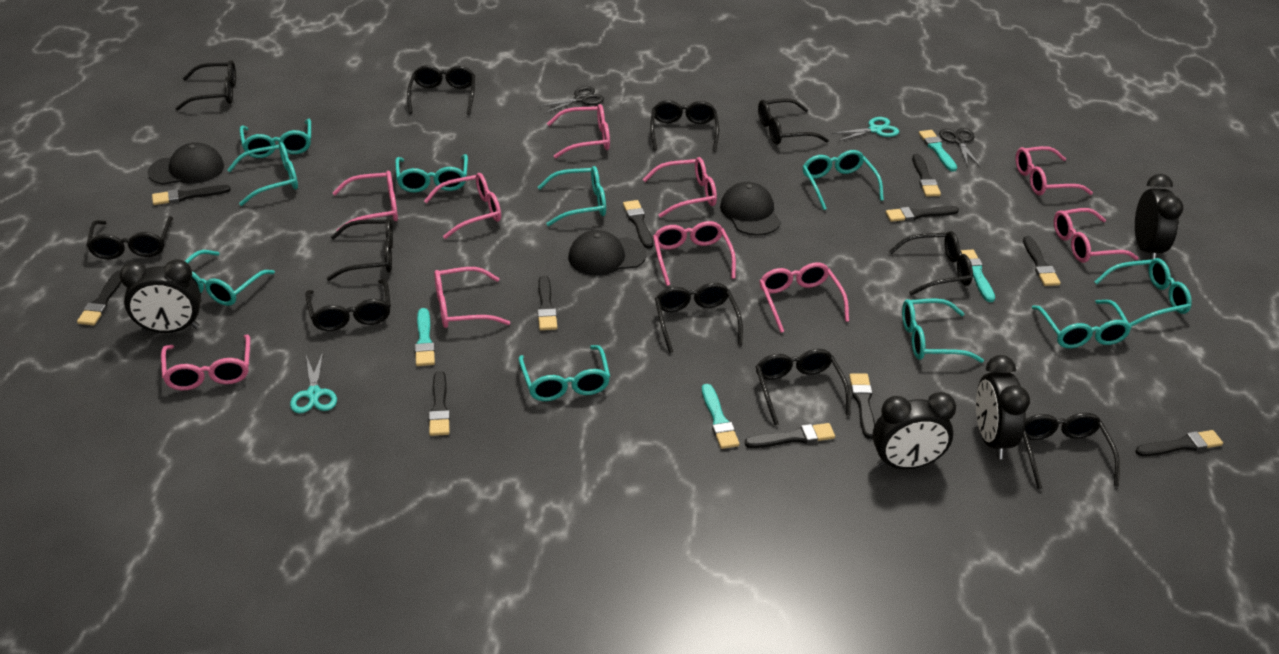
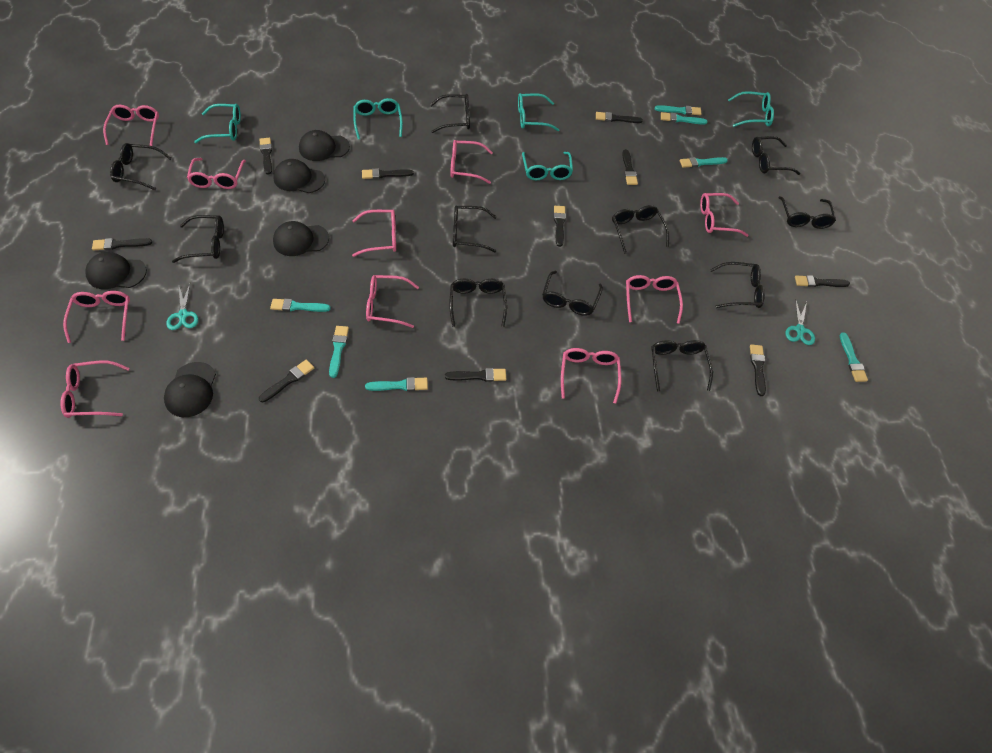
black brush: [77,270,122,326] [152,185,231,205] [429,371,450,436] [537,276,557,330] [623,200,653,249] [745,423,835,448] [849,373,875,439] [886,206,959,222] [912,153,941,197] [1023,236,1060,286] [1135,430,1223,457] = 11 -> [92,238,152,251] [259,138,272,175] [259,359,314,402] [362,168,414,179] [445,368,506,382] [554,206,566,247] [596,112,643,123] [622,149,638,185] [750,344,766,396] [795,275,850,287] = 10
black cap: [147,142,224,185] [568,230,647,276] [720,182,781,236] = 3 -> [85,252,147,289] [164,362,216,417] [273,159,325,193] [273,221,329,256] [299,130,350,161] = 5
black clock: [120,259,201,333] [872,392,956,469] [976,355,1030,459] [1135,174,1184,260] = 4 -> none = 0
black scissors: [538,86,604,114] [939,128,981,167] = 2 -> none = 0
turquoise brush: [415,308,435,366] [702,384,739,449] [919,130,957,172] [960,250,995,302] = 4 -> [270,299,331,312] [329,326,349,378] [365,377,428,391] [655,105,702,115] [661,112,708,125] [680,157,728,168] [840,332,868,382] = 7
turquoise glasses: [185,250,275,306] [227,142,298,206] [240,119,311,158] [395,154,468,192] [518,345,610,401] [538,166,606,226] [802,150,884,210] [902,298,984,363] [1031,300,1131,348] [1094,258,1192,327] = 10 -> [194,104,241,143] [353,98,403,140] [518,93,559,131] [522,152,573,180] [728,91,774,127] = 5

